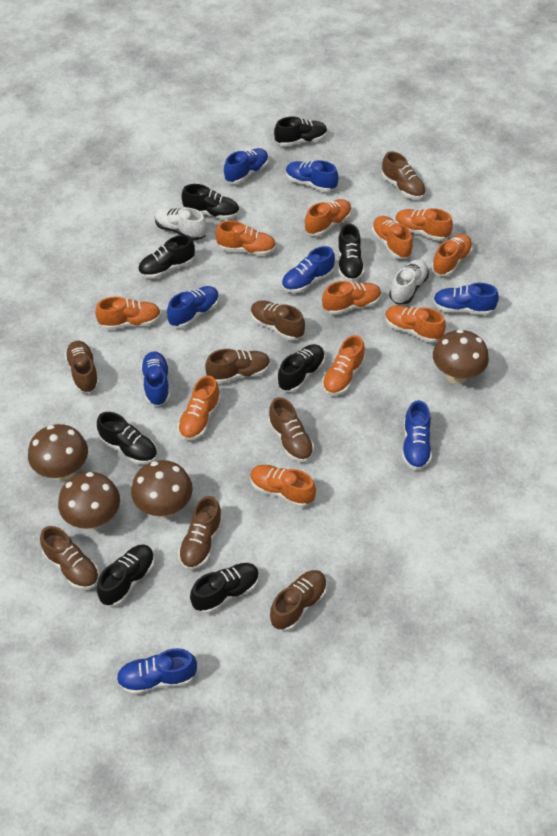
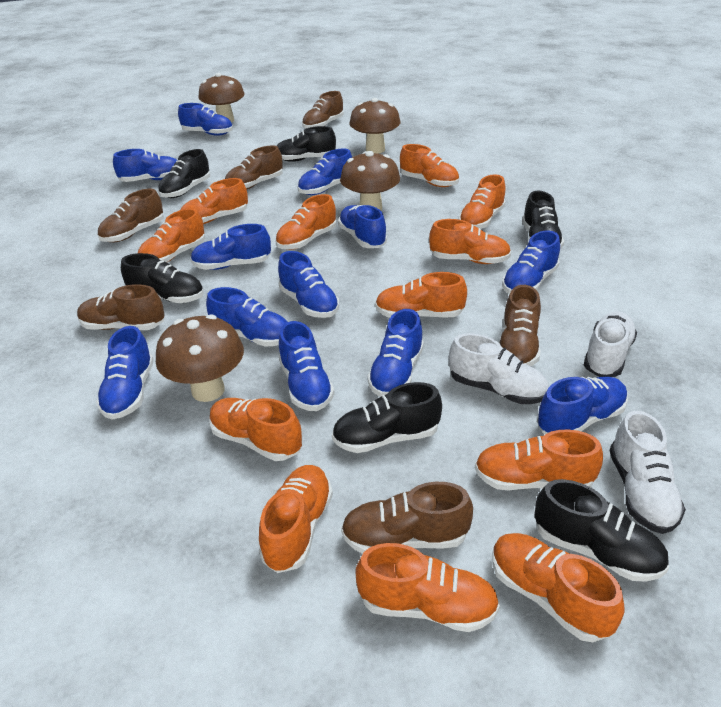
black shoe: [97,412,157,465] [97,544,155,606] [138,235,195,279] [182,184,239,220] [190,563,259,614] [274,117,327,147] [277,344,325,392] [337,224,365,282] = 8 -> [121,253,204,303] [158,149,210,198] [277,126,336,162] [332,382,442,453] [522,190,564,249] [535,479,669,582] = 6
blue shoe: [116,648,197,695] [141,351,170,406] [167,286,219,328] [224,148,269,184] [281,246,335,293] [286,160,339,192] [402,400,432,470] [433,283,499,315] = 8 -> [96,326,154,420] [113,149,178,182] [178,103,233,136] [191,224,271,270] [206,287,287,347] [278,251,339,318] [279,321,335,411] [298,148,352,195] [338,205,387,248] [367,309,424,397] [502,230,560,294] [537,377,628,434] = 12
brown shoe: [40,526,100,590] [65,341,99,393] [178,496,223,570] [205,349,270,384] [251,300,305,340] [268,397,314,462] [270,570,327,631] [382,151,426,199] = 8 -> [77,284,164,330] [97,189,164,242] [225,145,283,189] [302,91,344,128] [341,482,473,554] [499,285,541,366] = 6
orange shoe: [95,297,161,330] [178,376,221,441] [216,221,276,256] [250,465,316,508] [305,199,352,236] [322,281,381,315] [322,335,365,396] [372,216,413,259] [385,305,446,343] [395,208,453,241] [432,234,473,276] = 11 -> [138,208,205,263] [180,178,248,224] [209,398,302,461] [259,465,333,573] [275,194,336,250] [356,543,500,632] [375,272,467,318] [400,144,459,187] [429,219,511,264] [459,174,506,229] [475,430,603,490] [492,533,625,642] = 12
white shoe: [155,207,207,241] [389,259,429,304] = 2 -> [449,333,549,404] [584,312,637,377] [610,410,686,534] = 3

